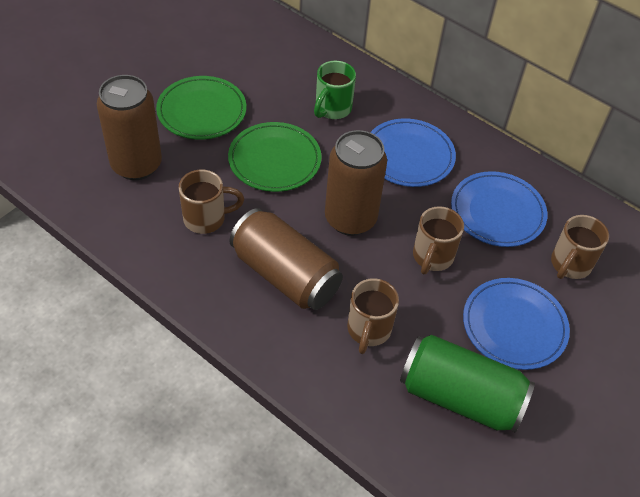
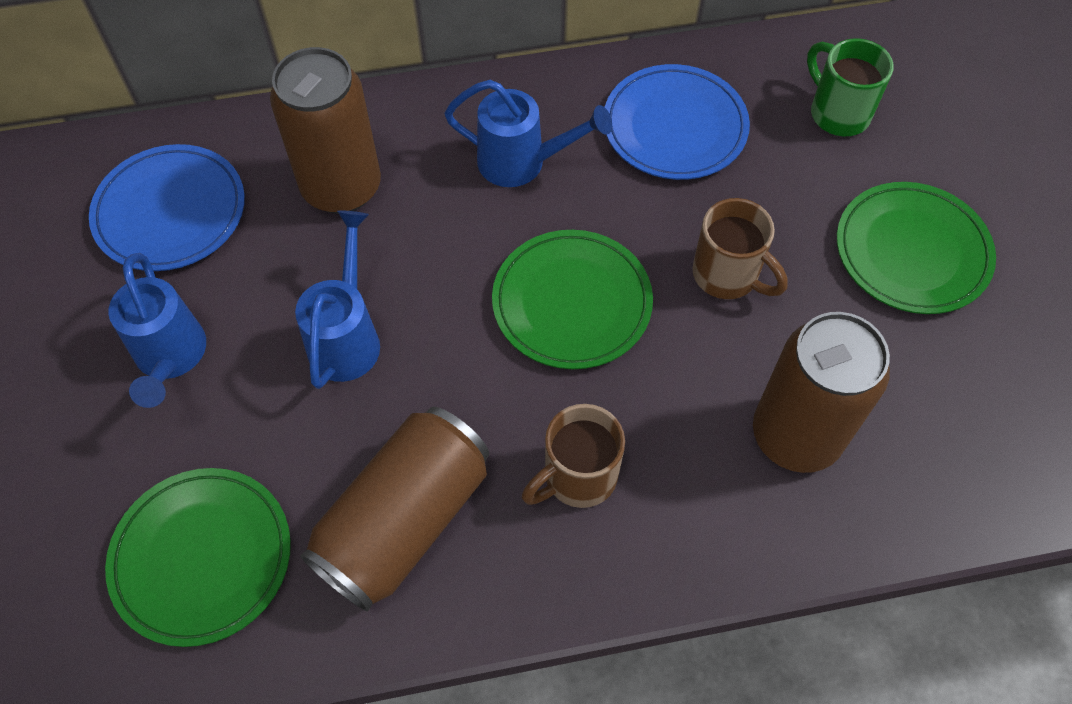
blue plate: [370,119,456,187] [451,171,547,247] [463,278,570,370] = 3 -> [89,144,245,271] [605,64,750,180] = 2
blue watering can: none = 0 -> [108,253,206,408] [295,210,380,389] [444,80,612,187] = 3
brown mug: [179,170,244,234] [347,278,399,354] [413,206,464,274] [551,215,609,279] = 4 -> [522,404,625,508] [692,198,788,299] = 2
green can: [400,335,535,432] = 1 -> none = 0
green plate: [156,76,246,140] [228,122,322,192] = 2 -> [105,468,291,647] [492,230,653,369] [837,182,996,314] = 3

